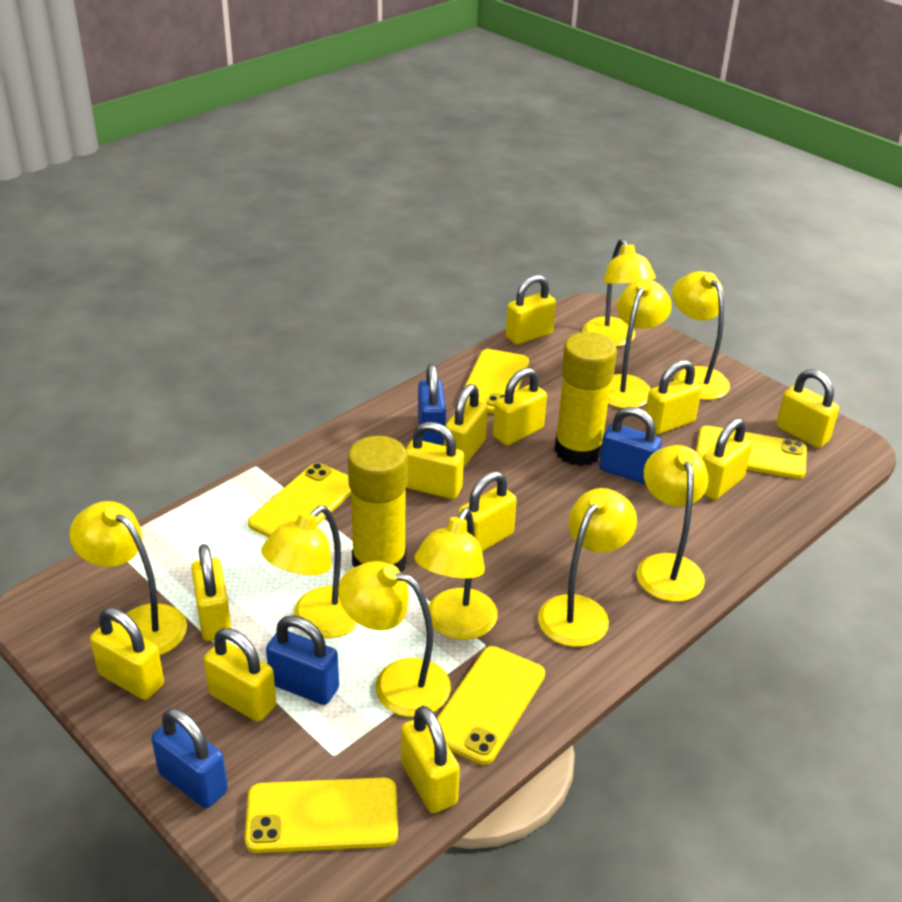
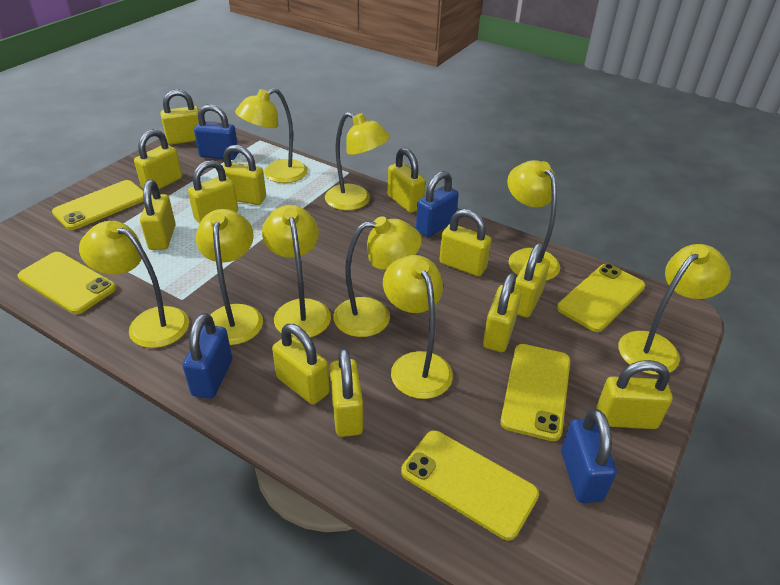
yellow glue stick: [348,436,408,573] [554,332,617,466] = 2 -> none = 0

